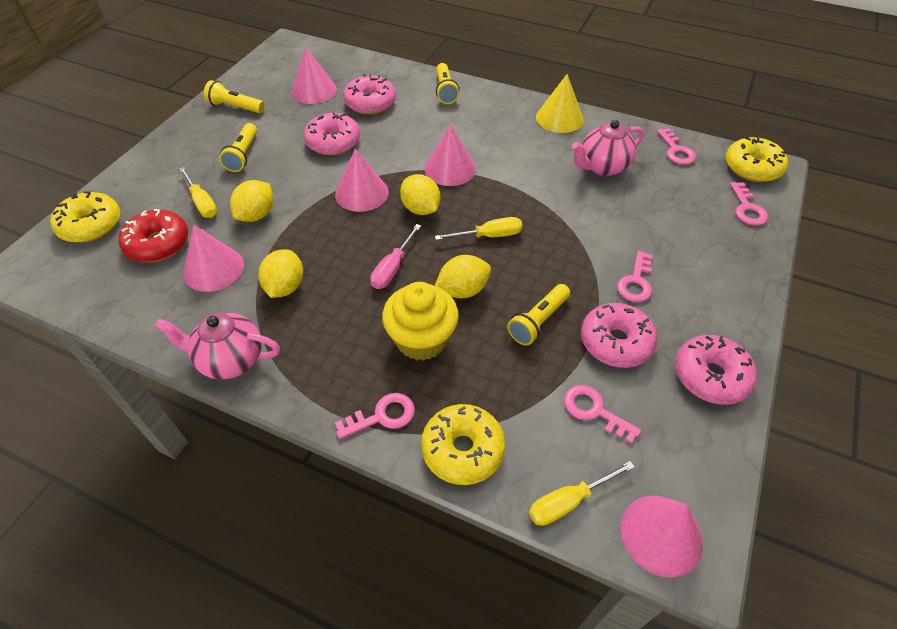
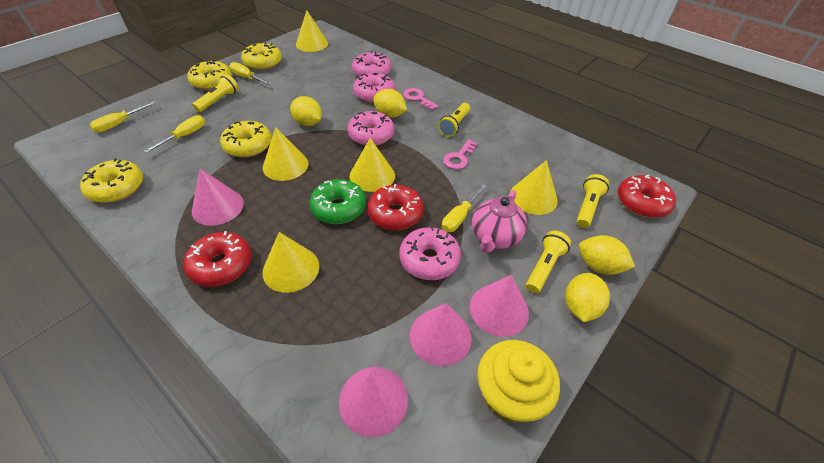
green donut: none = 0 -> [309,179,366,224] = 1
pink cone: [183,225,244,292] [291,47,337,104] [335,148,389,212] [425,124,476,186] [620,496,703,578] = 5 -> [192,169,244,226] [339,367,408,437] [410,303,472,366] [470,275,529,337] = 4
pink key: [335,393,415,439] [564,385,641,444] [617,251,652,302] [657,128,696,165] [730,182,768,226] = 5 -> [403,88,439,110] [443,140,478,169] = 2
pink screwdriver: [370,224,421,289] = 1 -> none = 0
pink teapot: [154,313,280,379] [572,120,644,176] = 2 -> [472,190,527,253] = 1
red donut: [119,209,188,262] = 1 -> [184,231,252,287] [367,184,424,230] [618,175,676,218] = 3
yellow cone: [536,74,583,133] = 1 -> [263,127,308,181] [263,232,319,293] [296,10,328,52] [349,138,395,192] [511,160,558,215] = 5
yellow donut: [50,191,120,243] [421,404,505,485] [726,136,788,182] = 3 -> [80,158,143,203] [187,60,232,90] [220,121,272,158] [241,42,282,70] = 4
yellow screwdriver: [179,167,217,218] [435,217,522,240] [529,461,635,526] = 3 -> [90,101,156,133] [144,115,205,153] [229,62,271,85] [442,184,487,232] = 4

